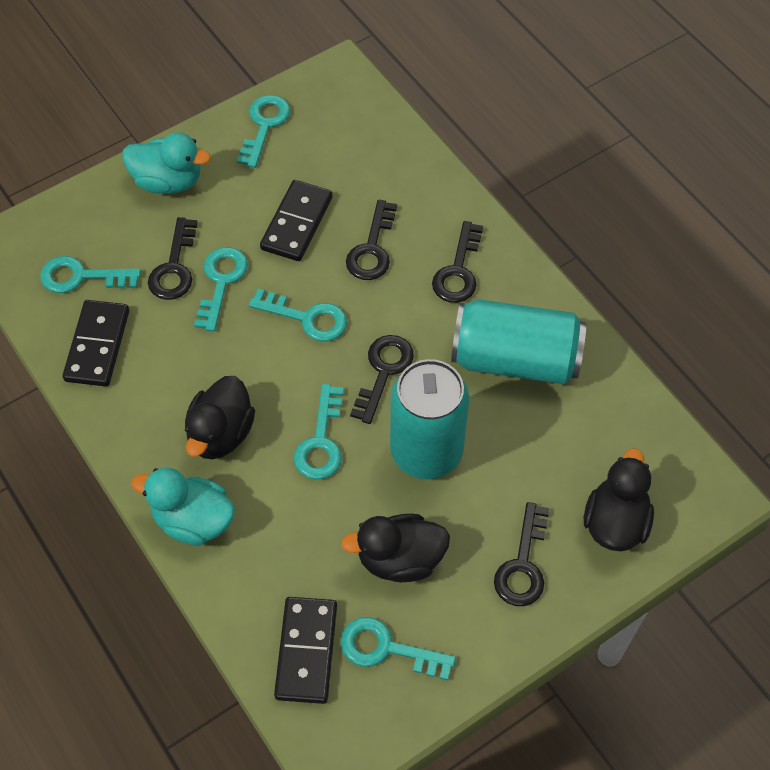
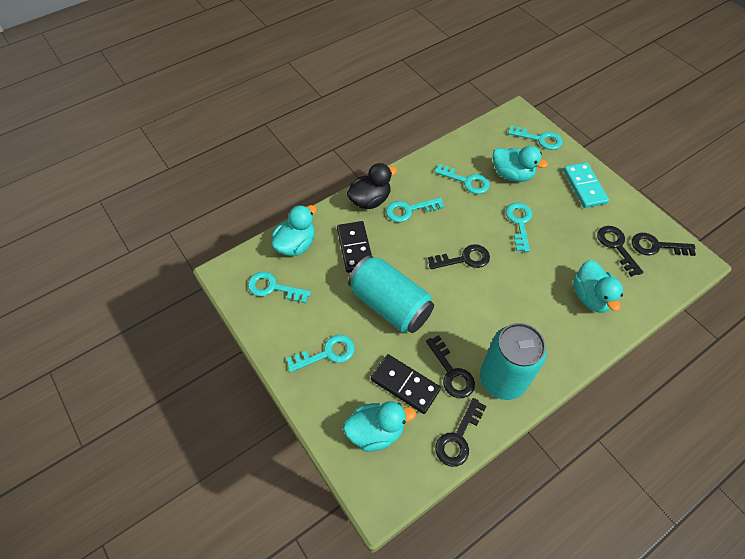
black domino: [63,300,129,387] [260,180,333,261] [274,597,337,704] = 3 -> [337,221,372,273] [371,354,441,414] = 2
black duck: [185,376,255,459] [341,514,450,582] [584,448,654,552] = 3 -> [346,163,397,209] = 1
turquoise domino: none = 0 -> [563,162,609,208] = 1
turquoise duck: [122,132,211,194] [131,468,235,546] = 2 -> [271,205,317,256] [343,401,416,452] [493,146,548,182] [573,260,623,313] = 4

